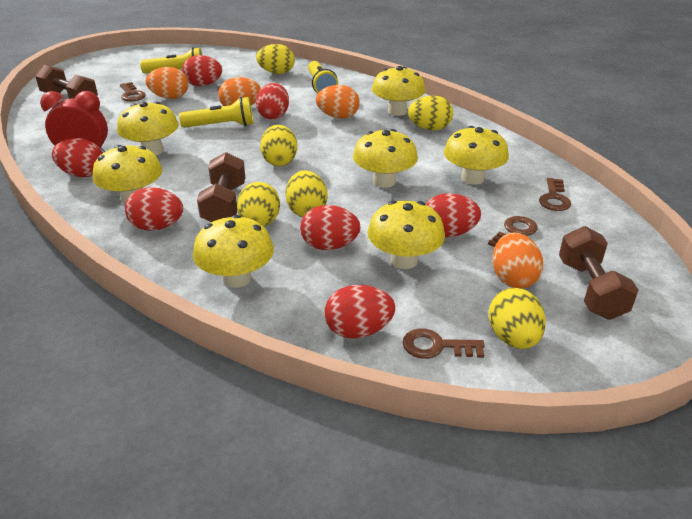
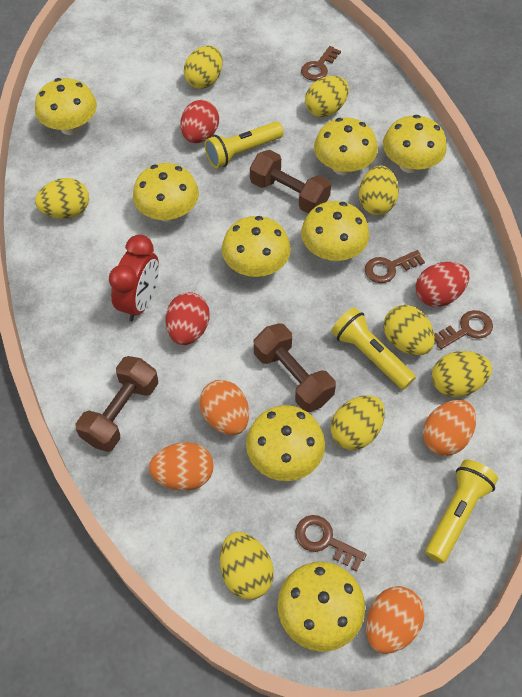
red egg: [52,138,103,177] [125,187,183,231] [182,55,222,86] [256,83,289,120] [300,205,361,250] [325,285,395,339] [425,193,481,238] = 7 -> [165,292,210,345] [180,100,219,143] [416,262,469,307] = 3
yellow egg: [237,182,280,227] [256,44,295,74] [260,125,297,166] [285,170,327,217] [408,96,453,130] [489,288,546,349] = 6 -> [35,178,89,219] [184,46,223,89] [220,532,274,600] [305,76,349,117] [331,395,385,450] [359,166,399,215] [383,305,435,355] [432,351,492,397] = 8
yellow mushroom: [93,145,162,204] [117,102,179,155] [193,215,274,288] [353,129,418,188] [367,201,445,269] [372,66,426,116] [444,126,509,185] = 7 -> [35,78,97,135] [133,163,199,222] [222,216,291,277] [246,405,325,481] [278,562,365,652] [301,201,369,261] [314,117,378,176] [383,115,446,173] = 8

